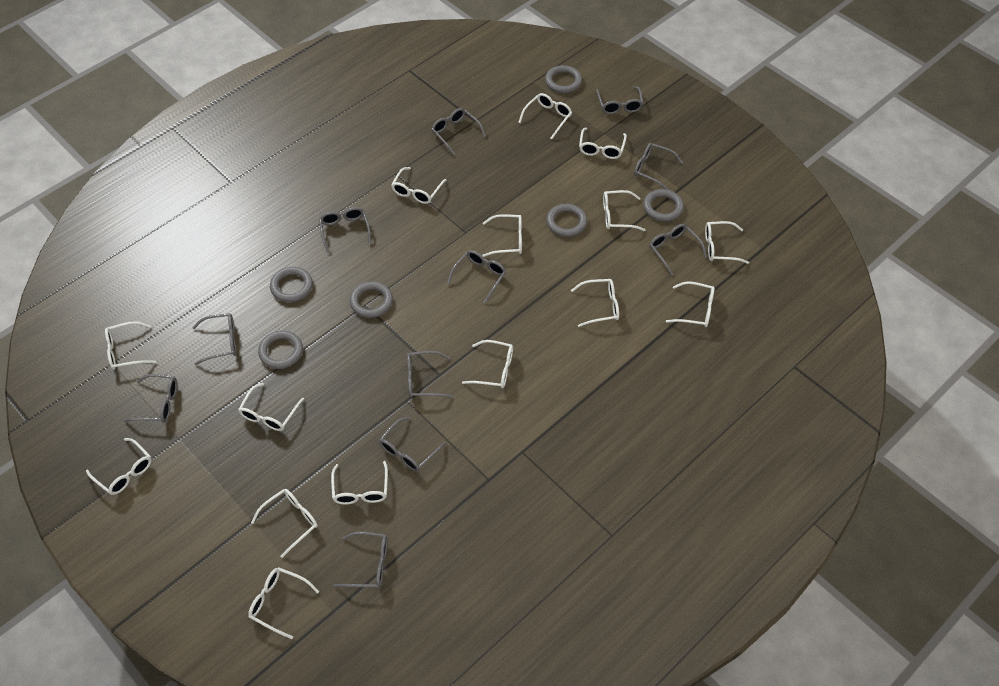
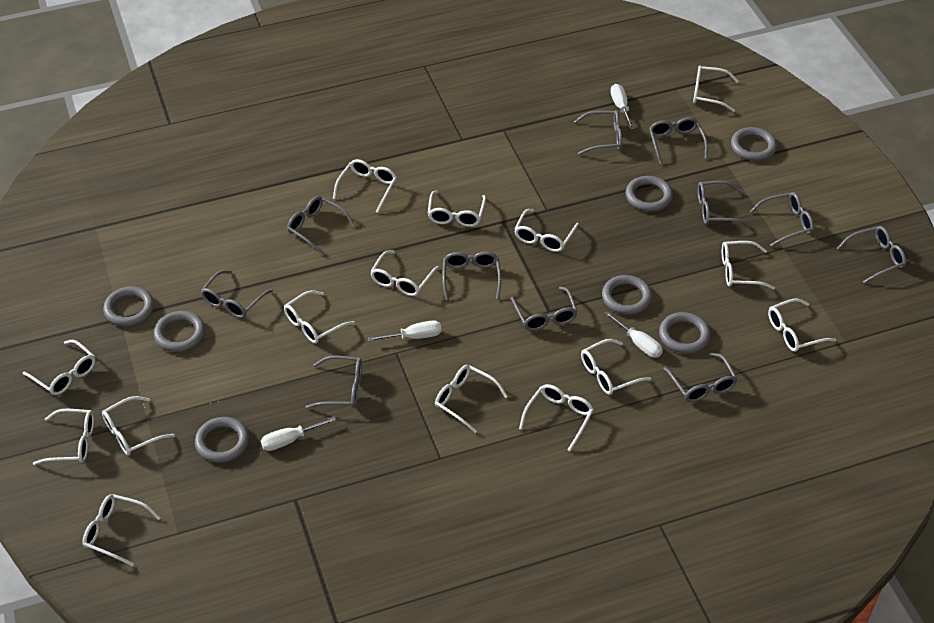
grey ring: [258,331,303,369] [270,267,313,302] [350,282,393,318] [545,65,582,93] [546,204,587,237] [643,189,684,222] = 6 -> [103,286,154,327] [154,311,205,352] [195,417,249,463] [602,275,652,315] [626,176,673,212] [659,312,711,354] [731,127,777,161] = 7
white screwdriver: none = 0 -> [261,417,336,451] [368,321,442,341] [604,311,663,357] [611,84,635,130] = 4

